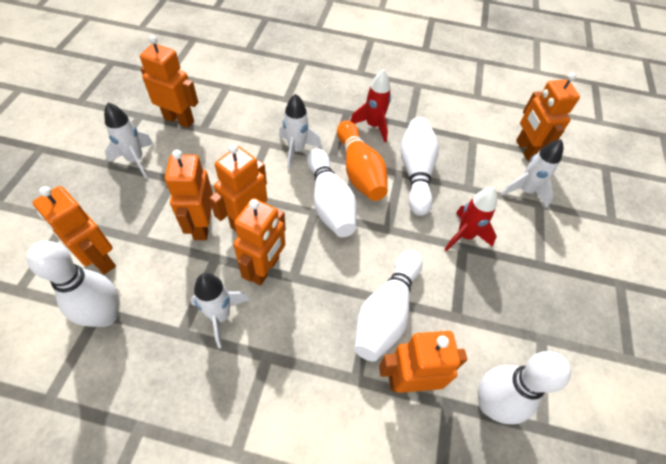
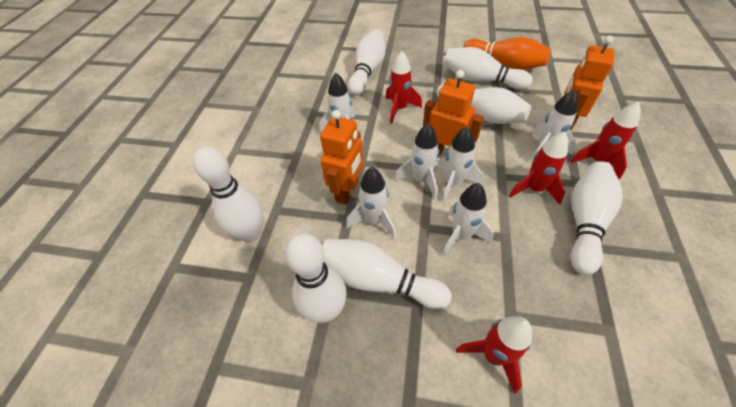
orange robot: [32,186,116,275] [140,35,198,128] [165,150,213,240] [209,144,267,231] [233,198,286,286] [379,331,467,393] [516,73,580,161] = 7 -> [320,110,363,205] [423,70,484,156] [564,36,614,130] = 3
red rocket: [350,69,391,142] [445,187,497,251] = 2 -> [385,51,422,124] [456,316,532,394] [509,132,568,205] [570,102,641,179] = 4
white bowling pin: [27,241,119,327] [307,148,357,237] [355,250,423,362] [401,117,439,216] [478,351,571,424] = 5 -> [193,146,263,242] [285,233,347,323] [323,239,452,309] [348,29,386,95] [436,84,532,124] [443,47,533,90] [571,161,623,275] = 7
white rocket: [104,102,154,178] [190,273,249,348] [279,93,322,169] [501,139,564,208] = 4 -> [320,72,355,133] [346,167,396,239] [395,123,439,199] [437,126,482,203] [442,183,494,257] [530,90,578,163] = 6

